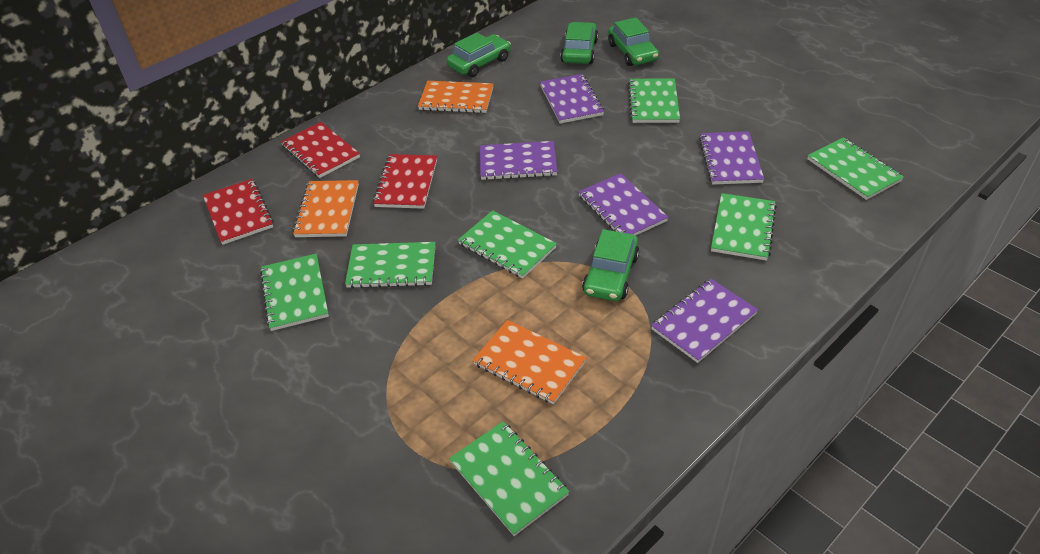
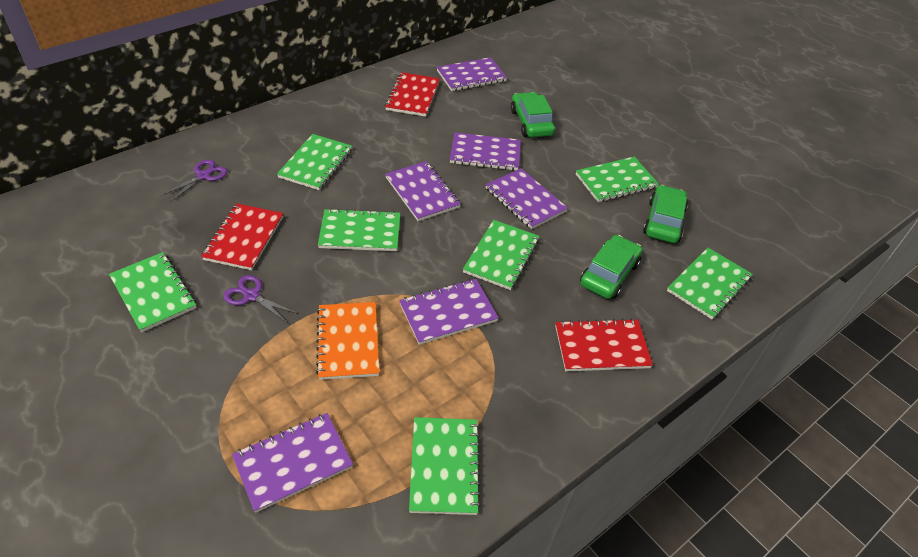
green car: [447,33,511,77] [560,22,598,64] [582,229,639,301] [608,17,659,66] = 4 -> [511,92,555,138] [580,235,642,299] [643,185,688,243] = 3
orange notebook: [293,180,359,237] [418,81,493,113] [473,320,586,404] = 3 -> [316,302,379,380] = 1
purple notebook: [480,141,557,180] [540,74,604,123] [579,173,669,236] [651,279,758,363] [699,131,764,185] = 5 -> [232,413,353,513] [385,161,461,221] [399,279,499,345] [437,57,507,91] [450,132,521,171] [485,168,568,229] = 6
purple scissors: none = 0 -> [161,159,227,202] [223,275,298,323] = 2

